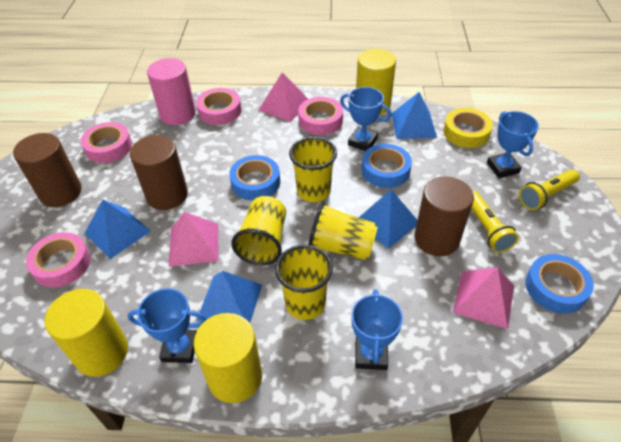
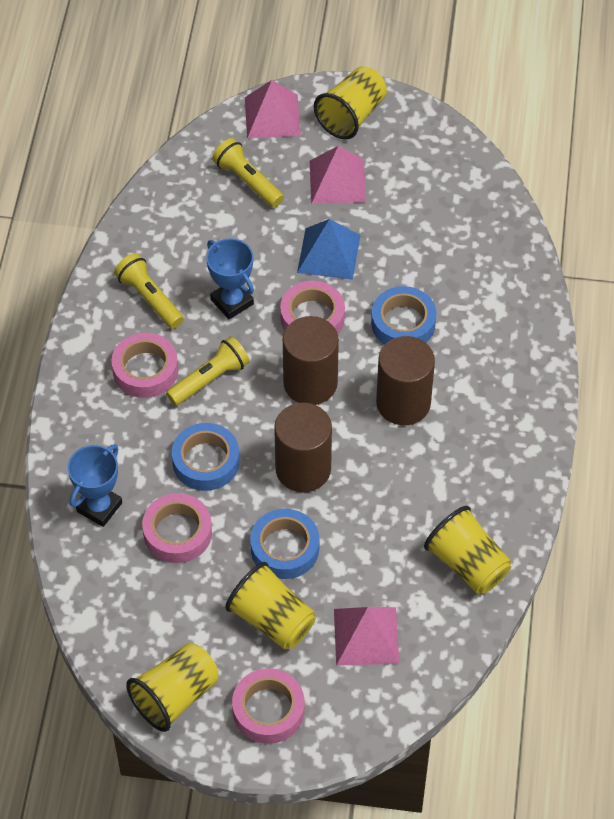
blue pyramid: [85,199,151,259] [197,271,262,323] [359,189,417,249] [392,92,437,139] = 4 -> [297,219,361,280] = 1
blue trophy: [128,288,206,363] [340,87,391,151] [351,289,403,370] [487,111,539,178] = 4 -> [68,444,122,527] [206,238,254,319] = 2
pink cylinder: [147,58,196,125] = 1 -> none = 0
yellow cylinder: [45,289,128,377] [194,313,262,403] [356,49,396,115] = 3 -> none = 0
yellow flashlight: [471,190,519,253] [519,169,580,210] = 2 -> [114,253,184,329] [166,336,250,406] [212,138,284,207] = 3
yellow tape: [443,108,493,148] = 1 -> none = 0

